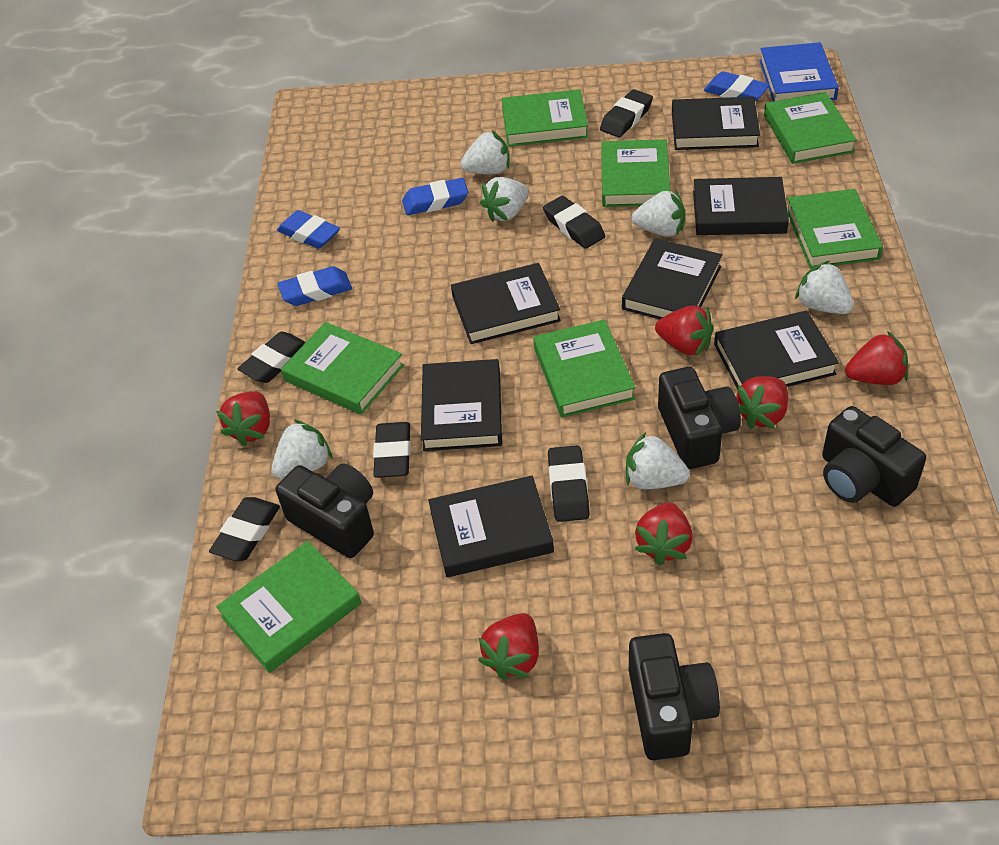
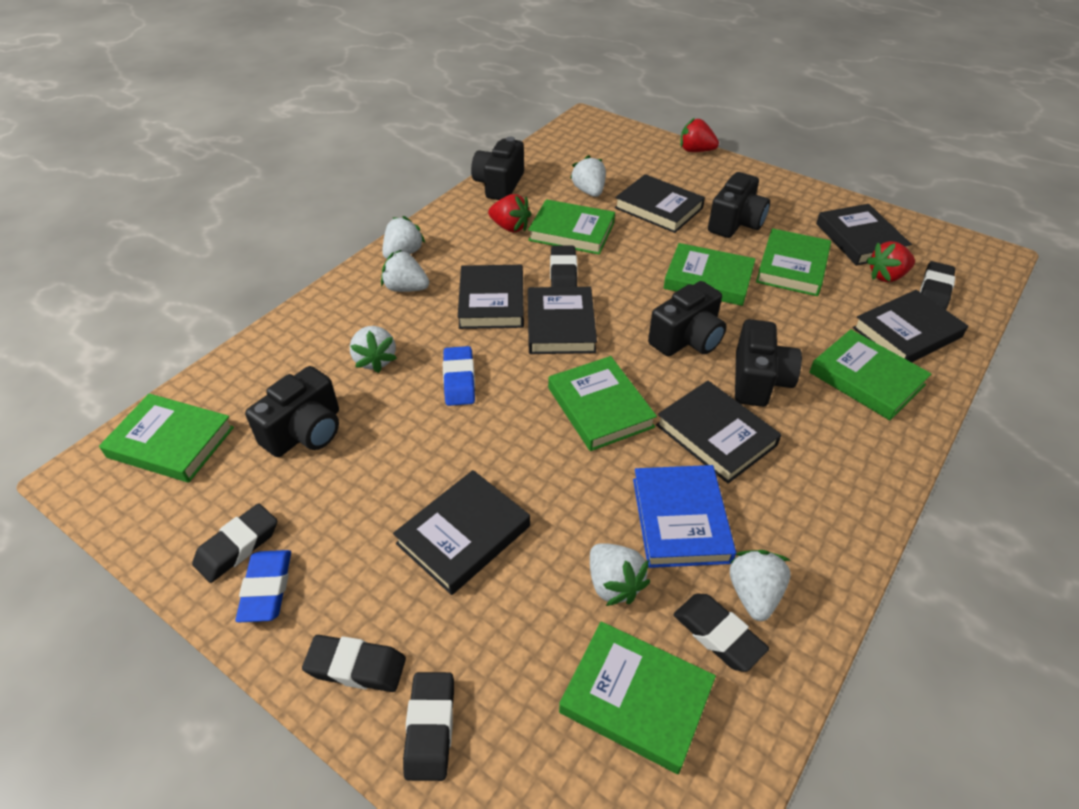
black camera: [276,464,374,558] [629,633,720,760] [658,367,741,469] [822,406,926,507] = 4 -> [245,366,339,457] [471,137,524,200] [648,281,726,356] [708,172,770,238] [735,319,802,407] = 5
blue eraser: [277,210,340,249] [278,266,352,306] [402,178,468,215] [704,71,770,101] = 4 -> [236,550,291,622] [443,346,475,406] = 2
red strawberry: [216,391,270,446] [478,613,539,680] [635,503,693,565] [655,305,714,357] [736,376,788,429] [845,331,908,385] = 6 -> [488,194,531,232] [680,118,719,152] [866,241,915,282] = 3

